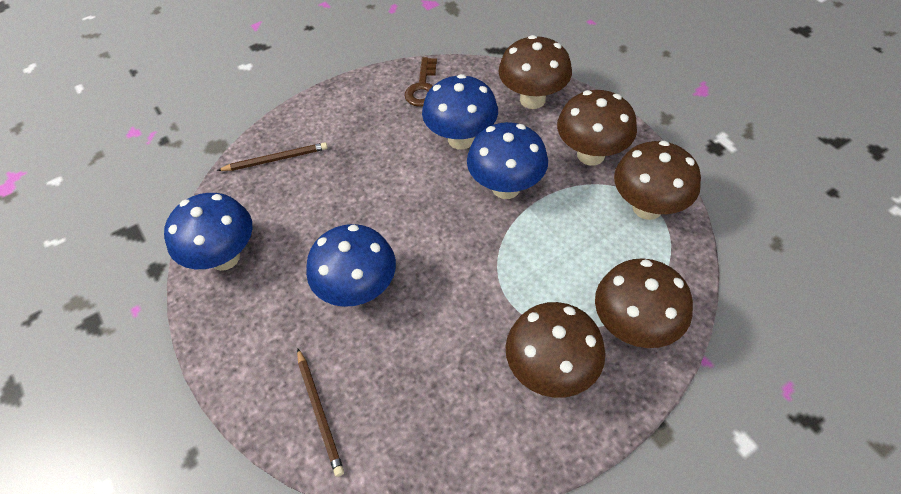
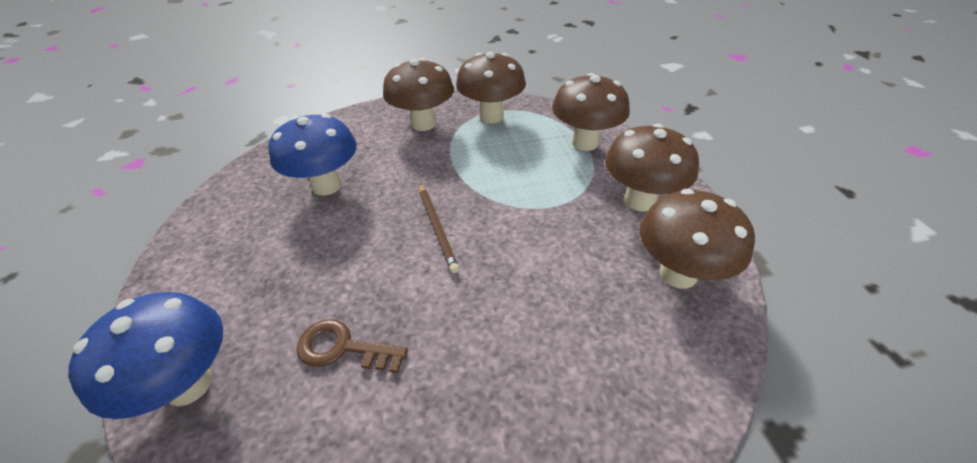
blue mushroom: [164,193,253,271] [306,224,396,307] [422,74,498,150] [467,122,548,199] = 4 -> [68,292,223,419] [269,114,357,196] = 2
brown pencil: [217,142,328,171] [297,348,344,477] = 2 -> [419,184,459,273] = 1

